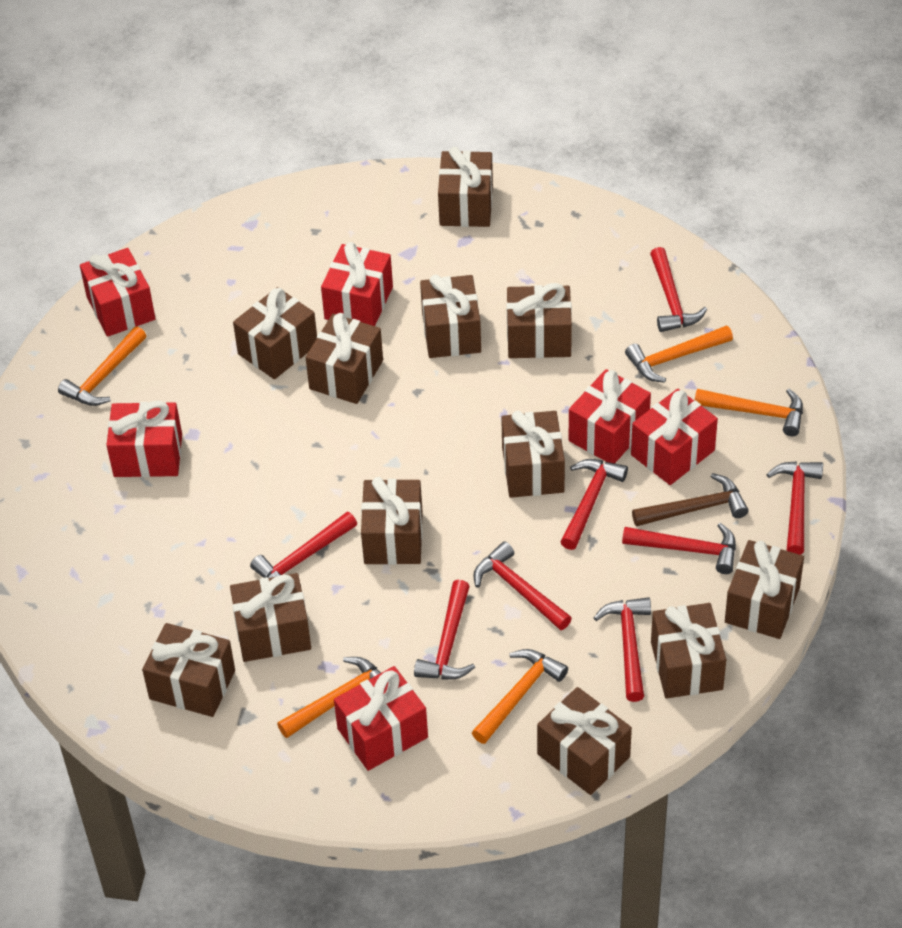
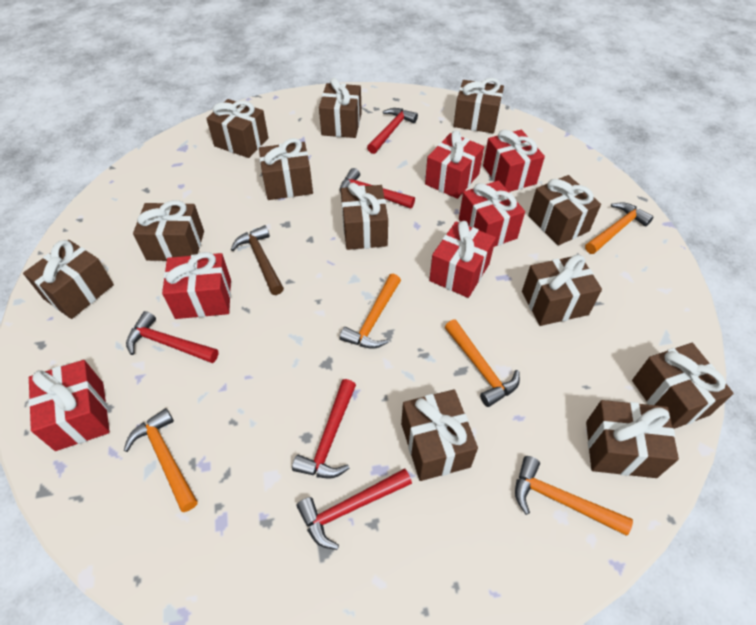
red hammer: [250,512,357,578] [414,580,475,680] [473,541,572,630] [560,459,628,550] [594,597,651,702] [622,523,736,574] [650,247,707,332] [766,461,823,555] = 8 -> [126,311,219,363] [292,379,356,479] [297,469,412,550] [340,168,415,209] [367,108,418,154] = 5

